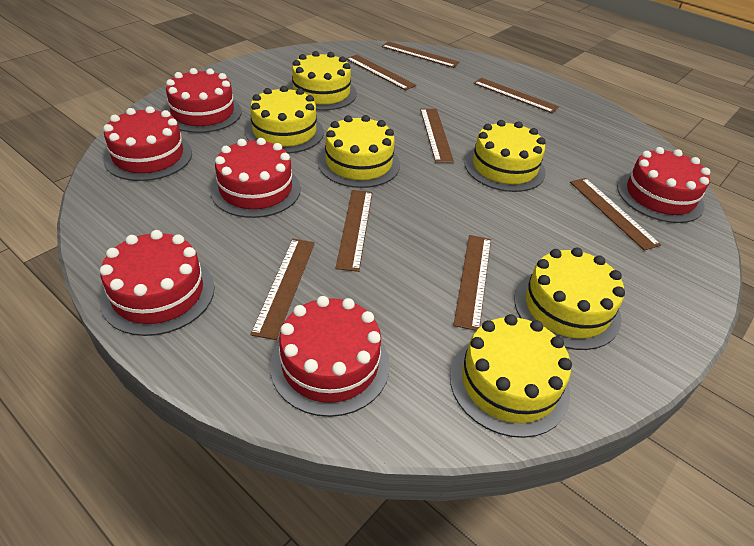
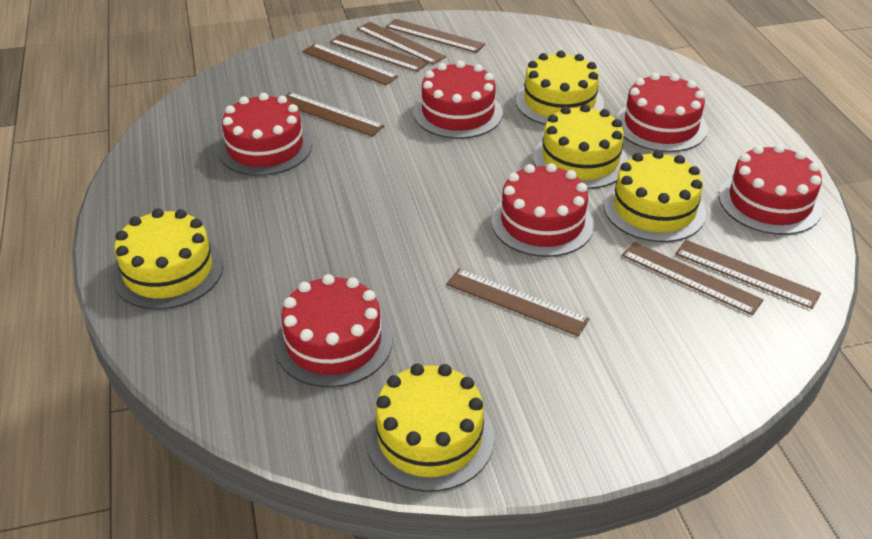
yellow cake: [245,86,324,154] [288,51,357,111] [318,115,400,188] [450,314,572,438] [465,120,546,192] [514,247,625,350] = 6 -> [112,208,223,309] [365,364,495,492] [516,51,604,125] [533,104,628,189] [604,150,706,242] = 5

